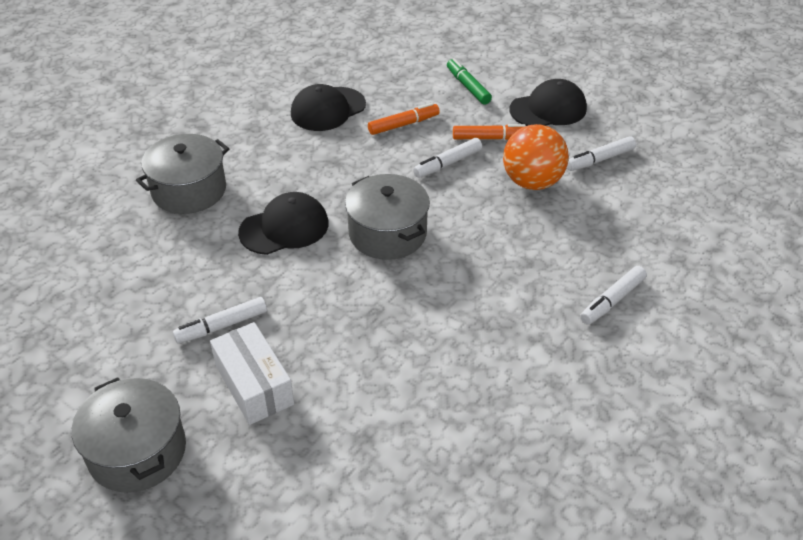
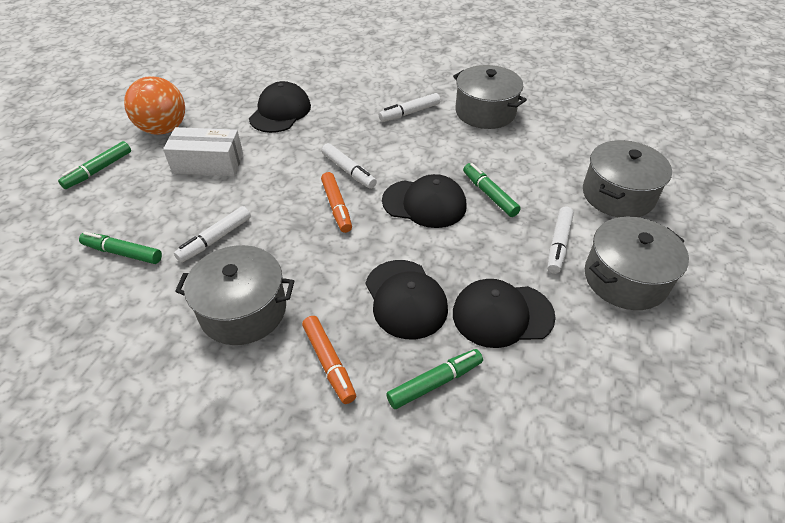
black cap: [238,192,329,255] [291,84,366,131] [509,79,587,126] = 3 -> [249,81,311,133] [365,260,448,339] [382,174,466,228] [453,279,556,348] = 4
green marker: [447,58,492,105] = 1 -> [58,141,131,189] [79,232,162,264] [386,349,483,409] [463,163,521,217] = 4
grey pot: [72,377,186,493] [136,134,229,214] [345,174,430,260] = 3 -> [175,245,294,345] [453,65,527,129] [583,140,672,217] [585,217,689,310] = 4

